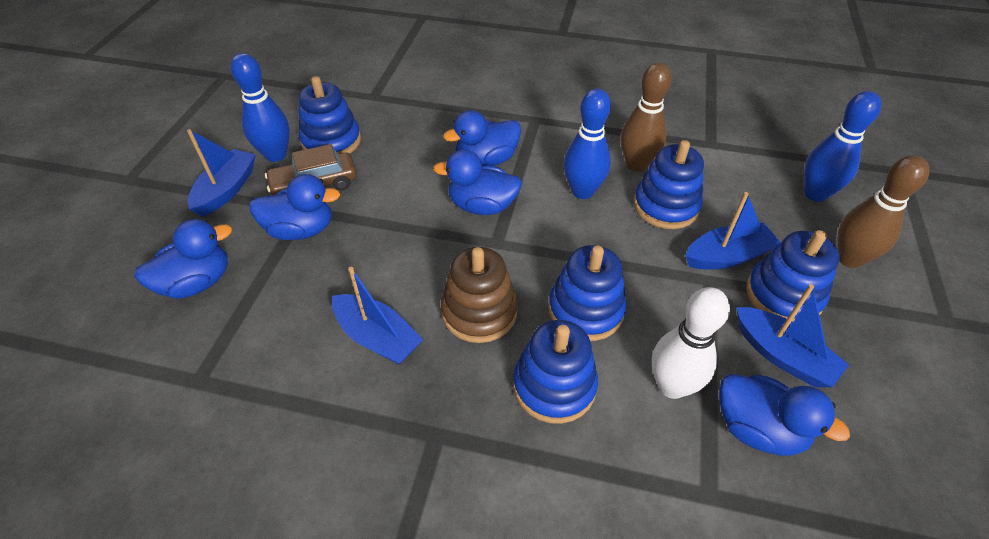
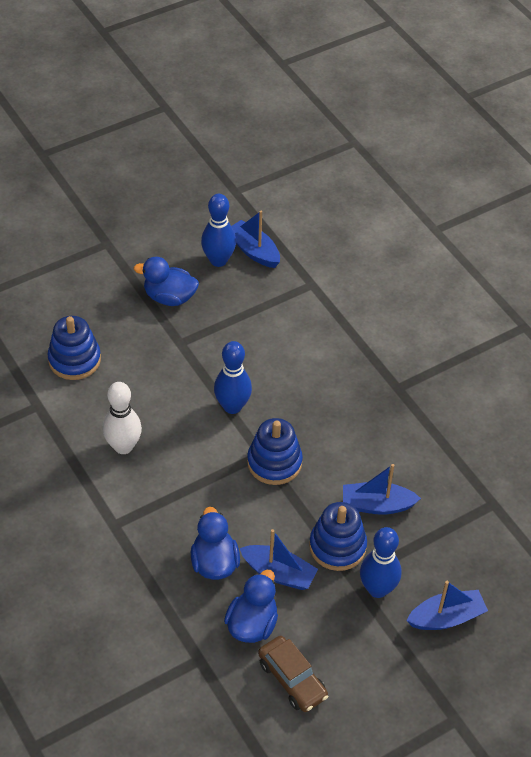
blue duck: [134,219,232,299] [249,174,340,240] [433,149,522,215] [443,110,521,166] [719,374,850,456] = 5 -> [134,257,199,306] [191,507,240,580] [224,570,278,643] = 3
blue stacking toy: [298,76,361,154] [513,320,598,424] [548,245,627,341] [633,140,704,229] [746,230,840,322] = 5 -> [47,316,101,380] [247,418,303,485] [309,502,367,571] = 3
brown bowling pin: [621,63,672,172] [837,155,930,268] = 2 -> none = 0
brown stacking toy: [441,247,518,343] = 1 -> none = 0

